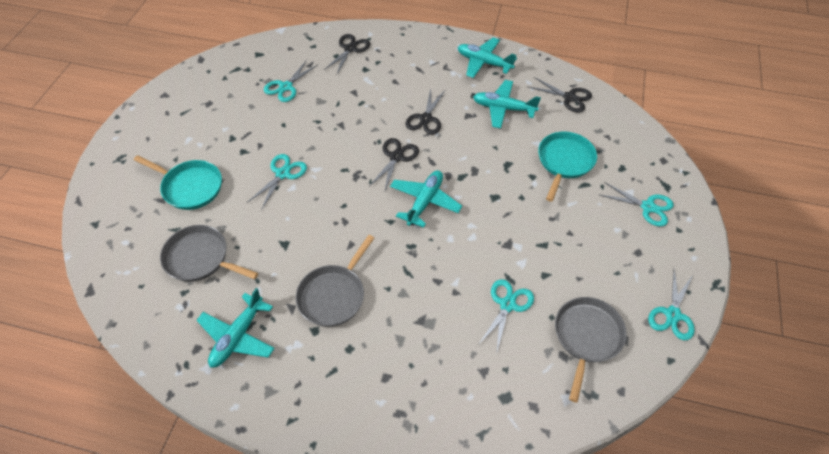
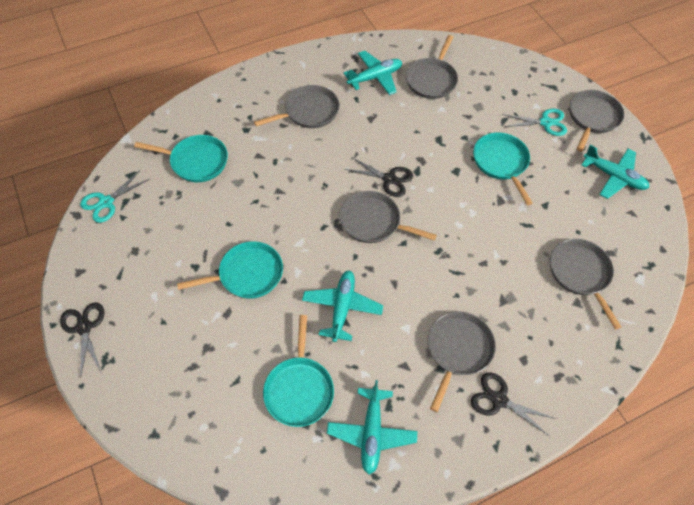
black scissors: [324,34,370,76] [370,138,419,193] [405,88,445,135] [529,77,592,113] = 4 -> [60,302,104,379] [344,157,413,197] [471,372,556,436] = 3
grey pan: [160,225,258,282] [296,235,374,327] [555,297,627,403] = 3 -> [254,85,340,128] [340,191,437,243] [406,35,458,99] [428,312,496,412] [550,239,621,330] [570,90,624,152] = 6
turquoise pan: [134,155,222,210] [538,132,597,202] = 2 -> [134,135,228,182] [177,241,283,299] [263,315,334,427] [473,133,533,205] = 4
turquoise scissors: [247,154,307,210] [264,60,318,102] [478,279,534,351] [600,182,674,227] [648,270,695,340] = 5 -> [80,170,150,223] [502,109,567,136] = 2

